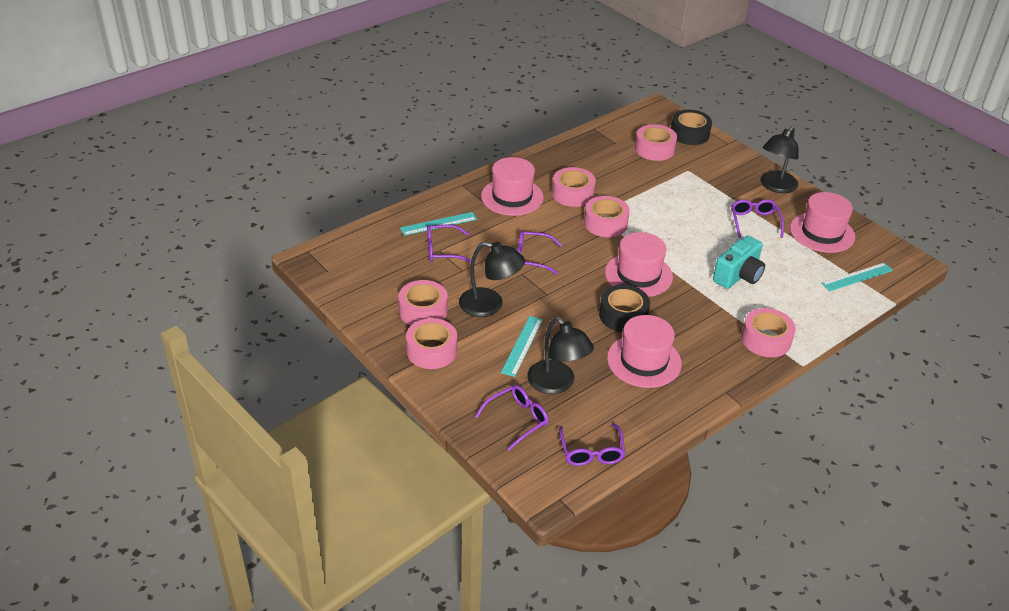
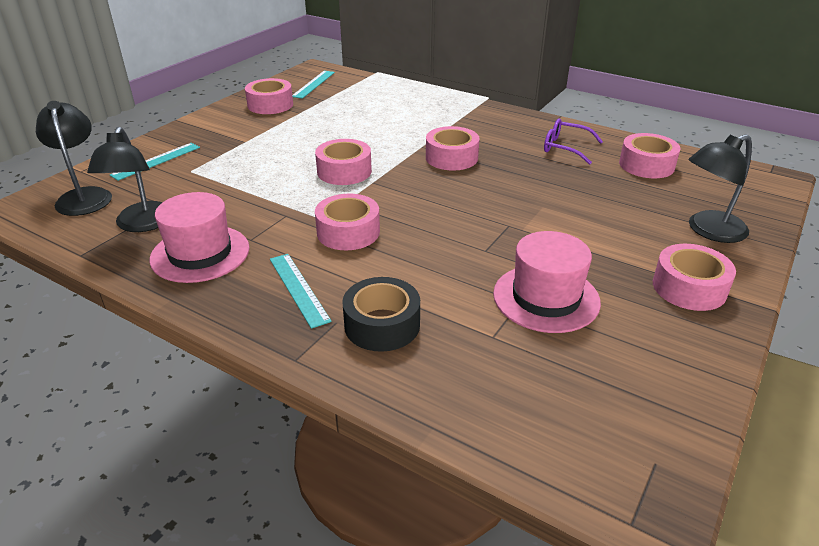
black tape: [599,285,650,332] [671,110,712,145] = 2 -> [342,277,420,352] = 1
pink hat: [481,157,544,216] [605,232,673,297] [607,315,682,388] [790,192,855,253] = 4 -> [149,192,249,283] [493,231,601,333] = 2
purple glasses: [427,224,471,263] [475,385,549,451] [517,231,562,275] [559,424,625,466] [731,199,784,238] = 5 -> [544,118,603,165] = 1
turquoise camera: [713,235,765,289] = 1 -> none = 0

